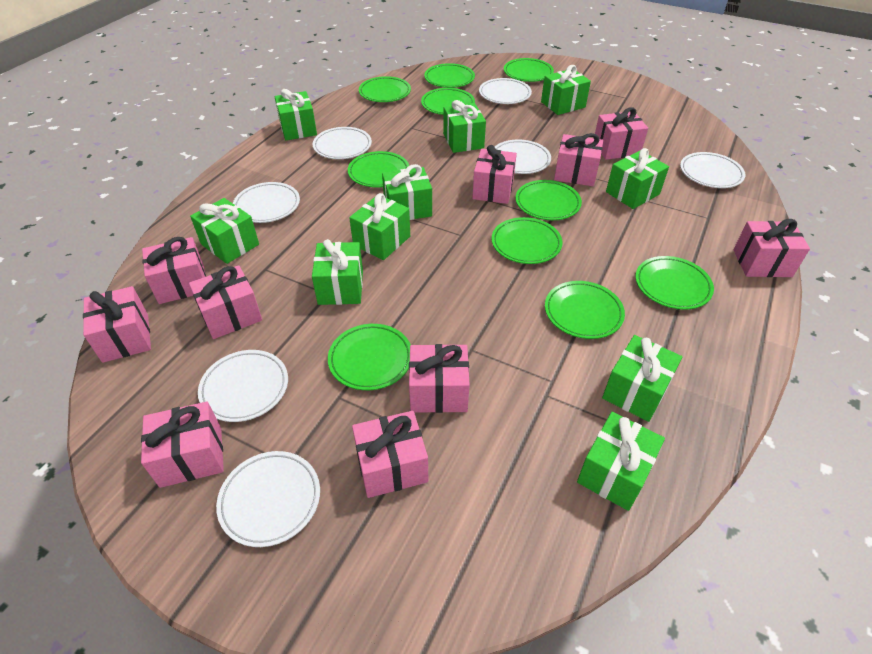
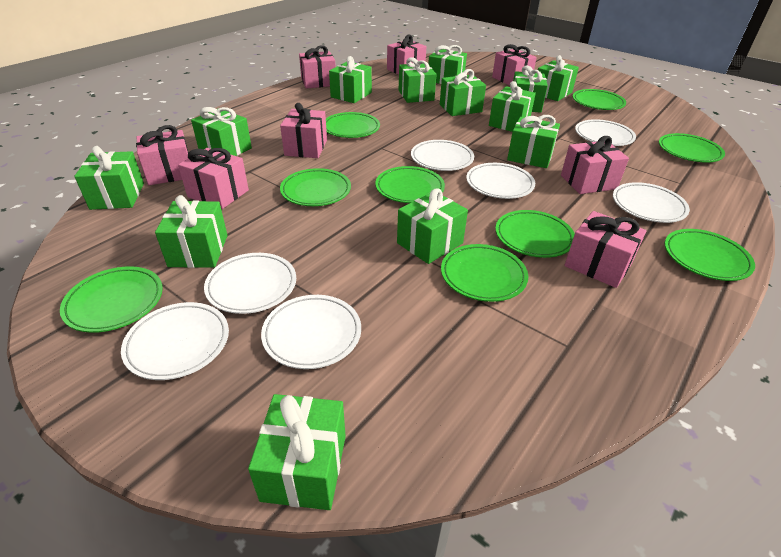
green gift: [190,198,259,264] [274,89,317,140] [312,239,363,305] [349,193,410,260] [382,164,432,220] [443,100,486,153] [541,65,591,115] [577,412,665,511] [602,335,682,422] [606,148,669,209] = 10 -> [74,146,144,210] [155,195,228,268] [191,107,252,156] [248,394,346,510] [329,56,372,103] [397,188,468,264] [399,57,437,103] [428,45,467,84] [440,69,486,116] [489,81,536,132] [507,115,560,168] [513,66,548,113] [538,55,579,101] = 13
green plate: [328,324,411,390] [348,151,409,187] [359,76,411,102] [421,88,475,115] [424,63,475,88] [491,217,562,264] [504,58,554,82] [515,180,582,220] [545,281,625,339] [635,256,714,310] = 10 -> [60,266,163,333] [280,168,351,206] [326,112,380,138] [375,166,445,203] [441,244,528,302] [495,210,575,258] [573,89,626,110] [659,133,725,163] [664,229,755,281] = 9
pink gift: [83,286,151,363] [141,402,224,488] [142,237,206,304] [189,265,262,339] [352,411,428,498] [409,344,470,413] [472,145,517,204] [554,133,603,186] [595,107,648,160] [733,219,810,277] = 10 -> [136,125,189,185] [178,148,249,209] [280,103,327,158] [299,45,336,89] [387,35,427,75] [492,44,537,86] [561,136,629,194] [565,211,646,288] = 8

